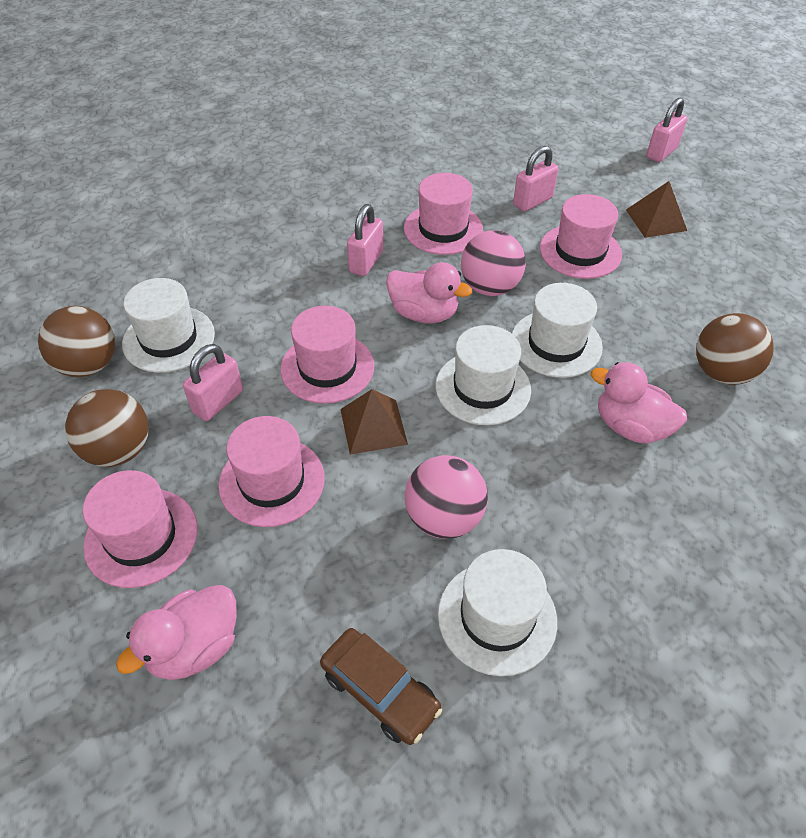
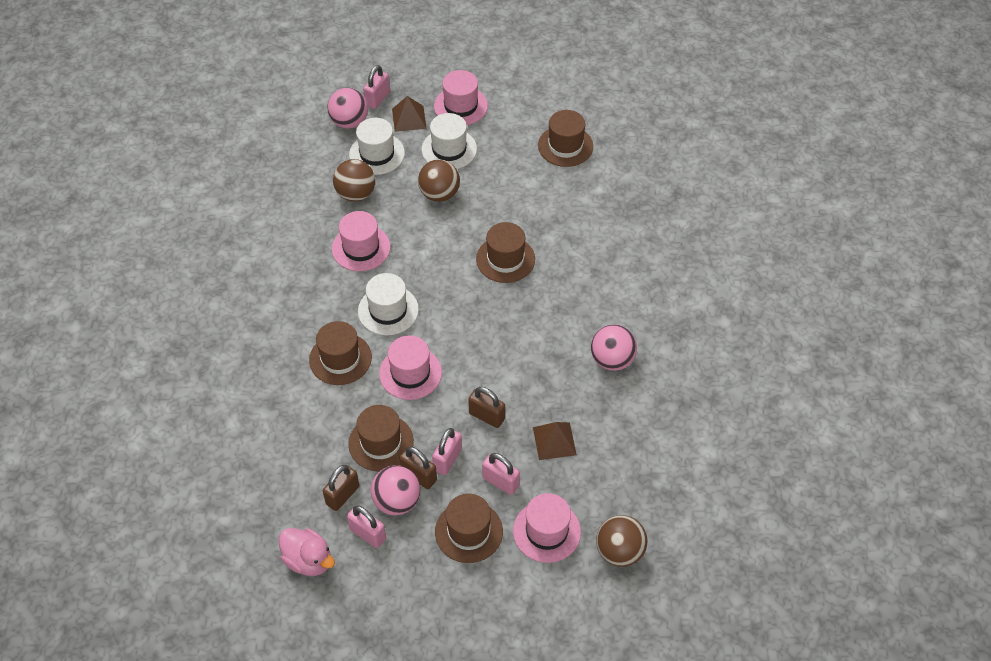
brown car: [320,628,442,745] = 1 -> none = 0
brown hat: none = 0 -> [309,321,372,385] [348,405,414,471] [435,494,503,563] [476,222,535,283] [538,110,593,167] = 5
brown padlock: none = 0 -> [323,465,359,511] [399,447,437,489] [468,387,505,428] = 3
pink ball: [405,455,488,539] [461,230,526,296] = 2 -> [328,88,368,129] [370,465,420,516] [591,324,637,371] = 3
pink duck: [116,585,237,680] [386,262,472,323] [591,362,687,444] = 3 -> [279,528,335,576] = 1
pink hat: [83,470,197,588] [218,416,325,527] [280,306,374,404] [404,173,483,255] [540,194,622,279] = 5 -> [332,211,390,271] [379,335,442,400] [434,70,488,125] [513,493,581,563] = 4
white hat: [122,278,215,373] [435,325,531,425] [438,549,557,676] [512,283,603,378] = 4 -> [349,118,405,175] [358,273,419,336] [422,113,477,169] = 3

